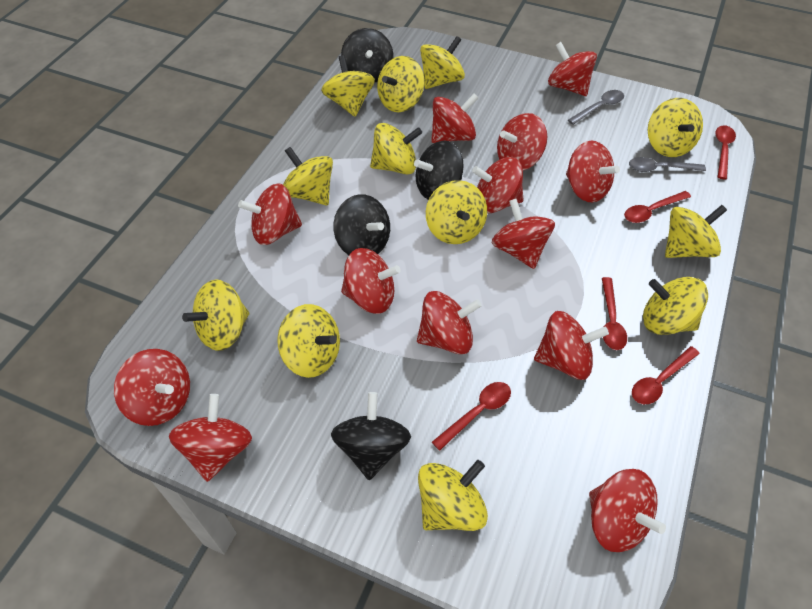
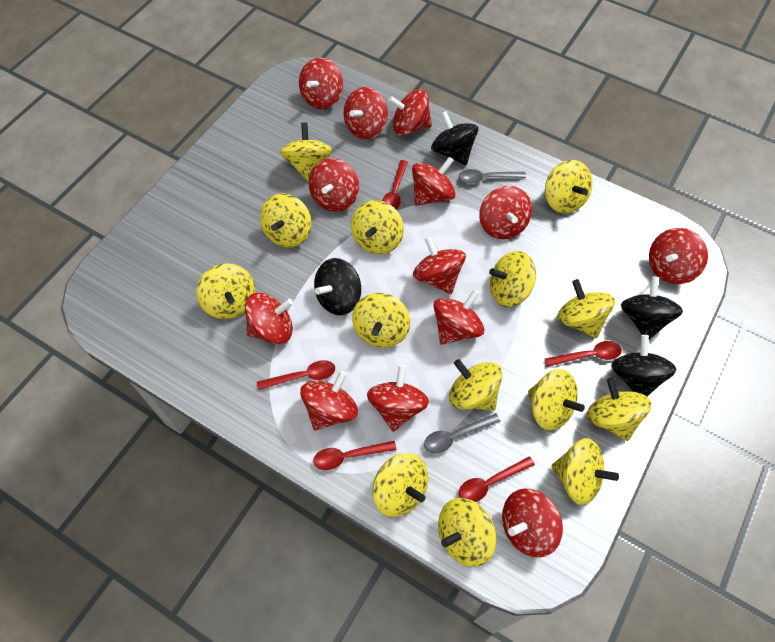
yellow spinning top: [182,279,249,351] [277,304,340,378] [283,147,333,205] [321,55,375,117] [370,123,422,175] [377,56,424,112] [418,460,488,531] [420,36,465,89] [426,180,487,244] [643,277,708,335] [647,98,703,157] [665,205,727,258] = 12 -> [196,263,255,319] [260,194,311,248] [280,122,332,181] [351,200,404,254] [352,293,410,348] [372,453,428,517] [438,498,496,567] [449,359,503,411] [489,251,536,307] [528,369,585,430] [545,160,593,213] [551,438,619,505] [557,279,615,338] [587,377,652,441] = 14

